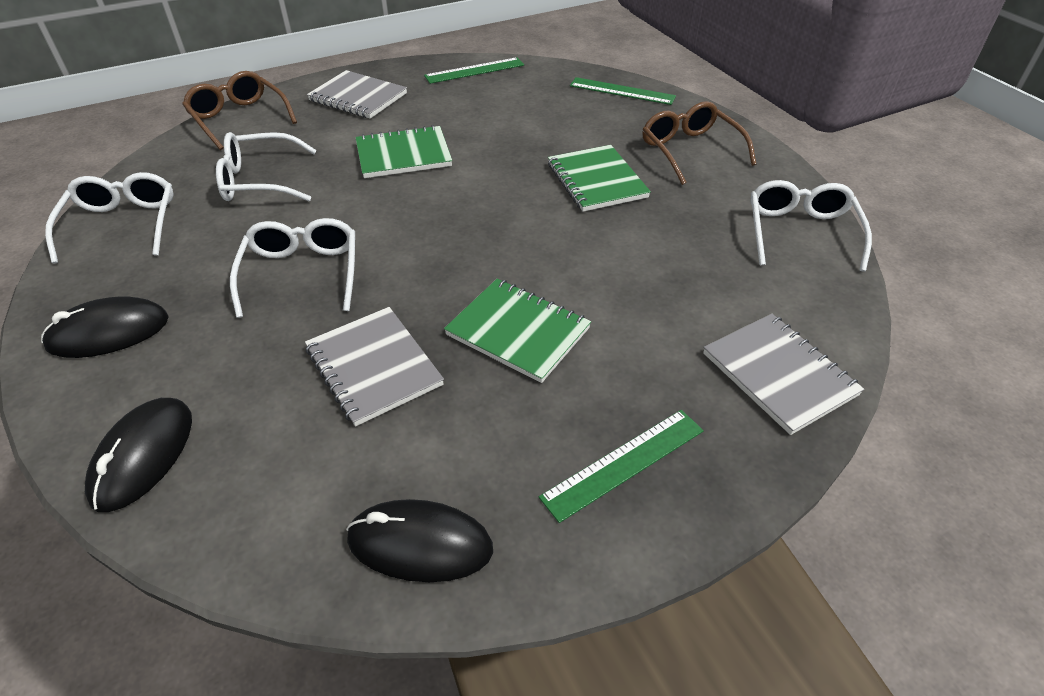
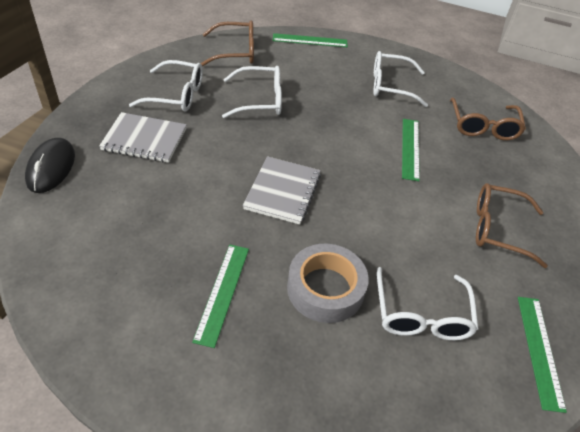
black mouse: [41,296,169,358] [85,398,192,512] [346,499,493,582] = 3 -> [25,138,75,193] = 1
brown glasses: [182,71,297,150] [643,101,756,185] = 2 -> [201,21,254,66] [450,98,526,140] [476,183,548,268] = 3
green notebook: [355,125,452,178] [444,279,591,383] [548,145,651,212] = 3 -> none = 0
green ruler: [424,57,524,84] [539,410,704,523] [570,77,676,105] = 3 -> [192,245,249,348] [273,33,348,47] [402,119,420,181] [518,297,567,413] = 4
grey notebook: [305,307,444,426] [307,70,407,119] [703,314,864,435] = 3 -> [99,112,187,163] [243,156,321,225] = 2
grey tape: none = 0 -> [287,244,369,323] = 1

